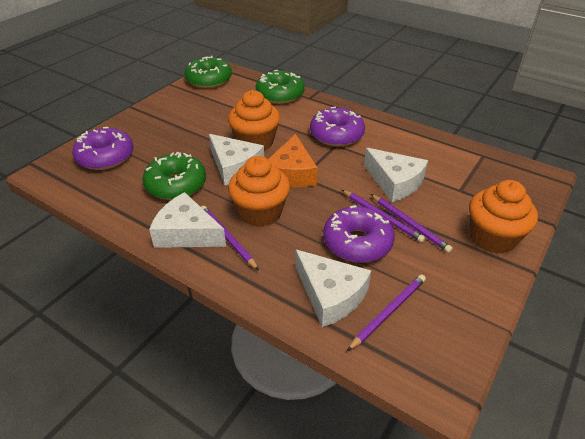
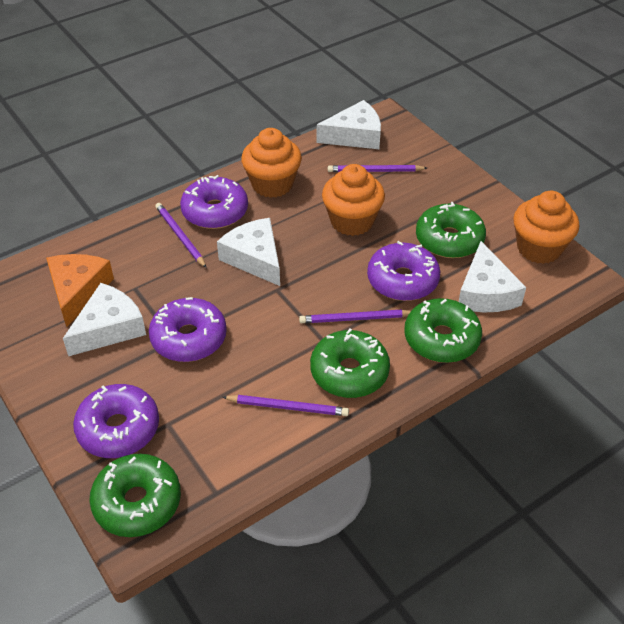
green donut: [142,152,206,200] [184,56,232,88] [256,70,305,104] = 3 -> [89,454,181,537] [310,328,390,398] [404,298,482,363] [416,202,486,258] = 4
purple donut: [72,127,133,170] [310,106,365,147] [323,205,395,263] = 3 -> [73,384,159,458] [149,297,227,362] [180,175,248,229] [367,241,440,301] = 4

